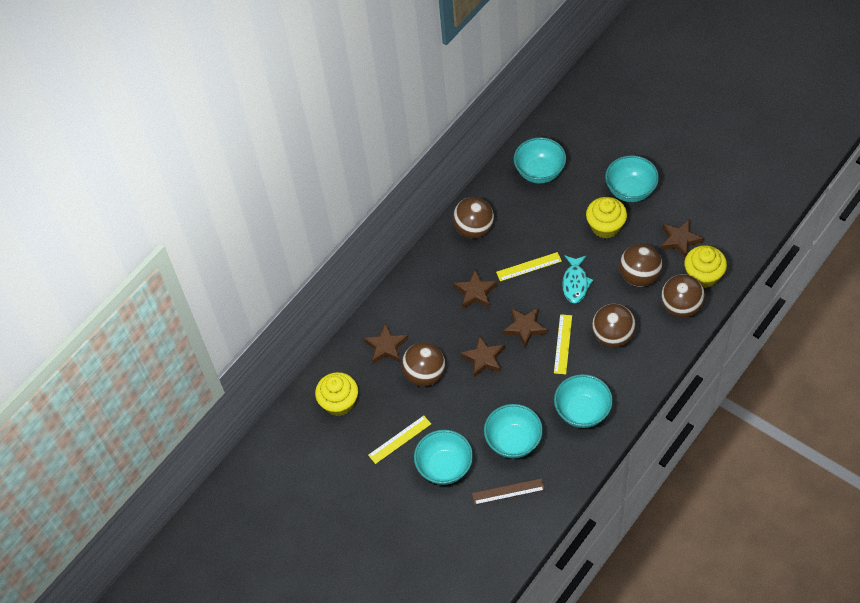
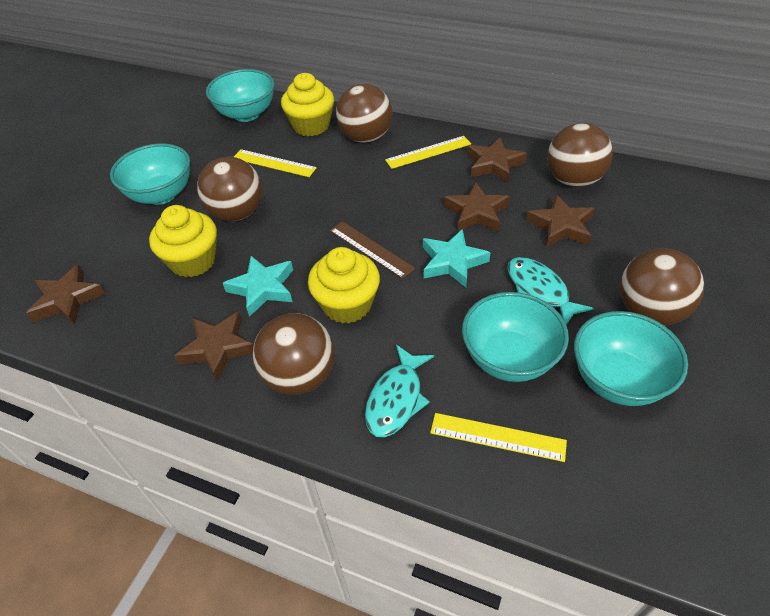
turquoise bowl: [414,430,473,485] [484,404,543,458] [514,137,566,184] [554,374,613,428] [605,155,659,202] = 5 -> [110,143,190,205] [206,69,275,122] [462,292,569,382] [574,311,688,406] = 4
turquoise fish: [562,255,593,303] = 1 -> [365,345,434,437] [507,257,594,325] = 2
turquoise star: none = 0 -> [223,256,293,317] [423,229,491,287] = 2

